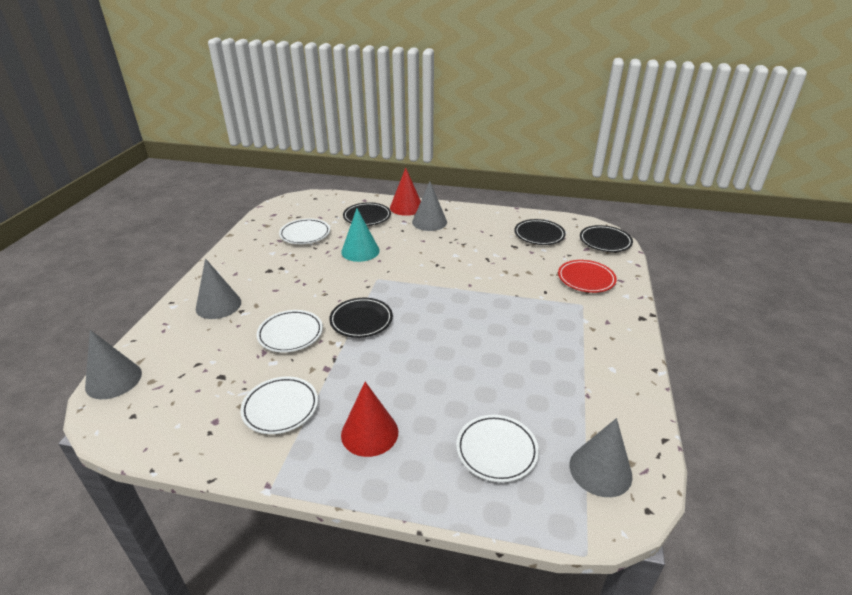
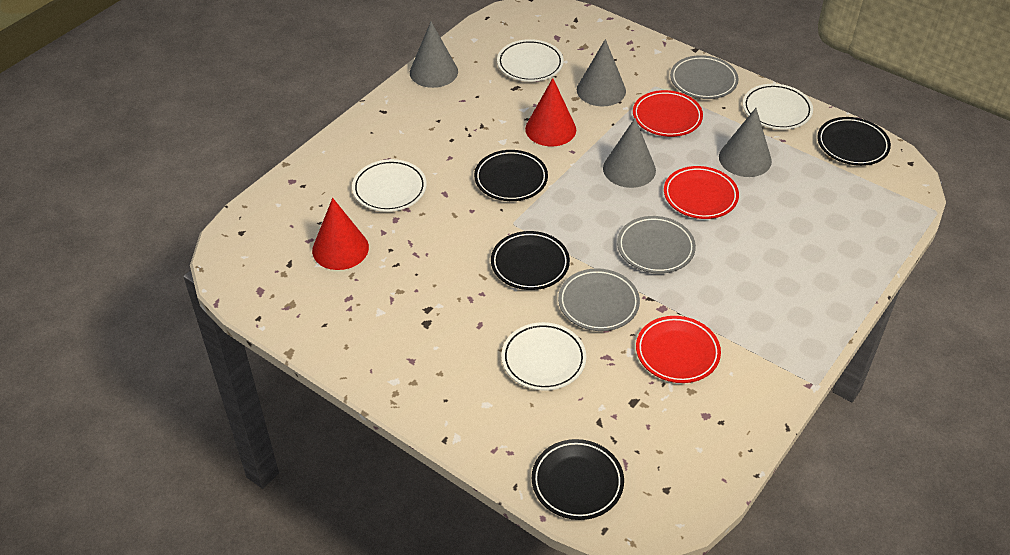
grey plate: none = 0 -> [558,268,640,331] [617,216,696,274] [670,55,739,99] = 3
red plate: [558,260,617,293] = 1 -> [633,90,703,137] [636,316,721,383] [664,166,739,219] = 3
turquoise cone: [341,209,380,262] = 1 -> none = 0

